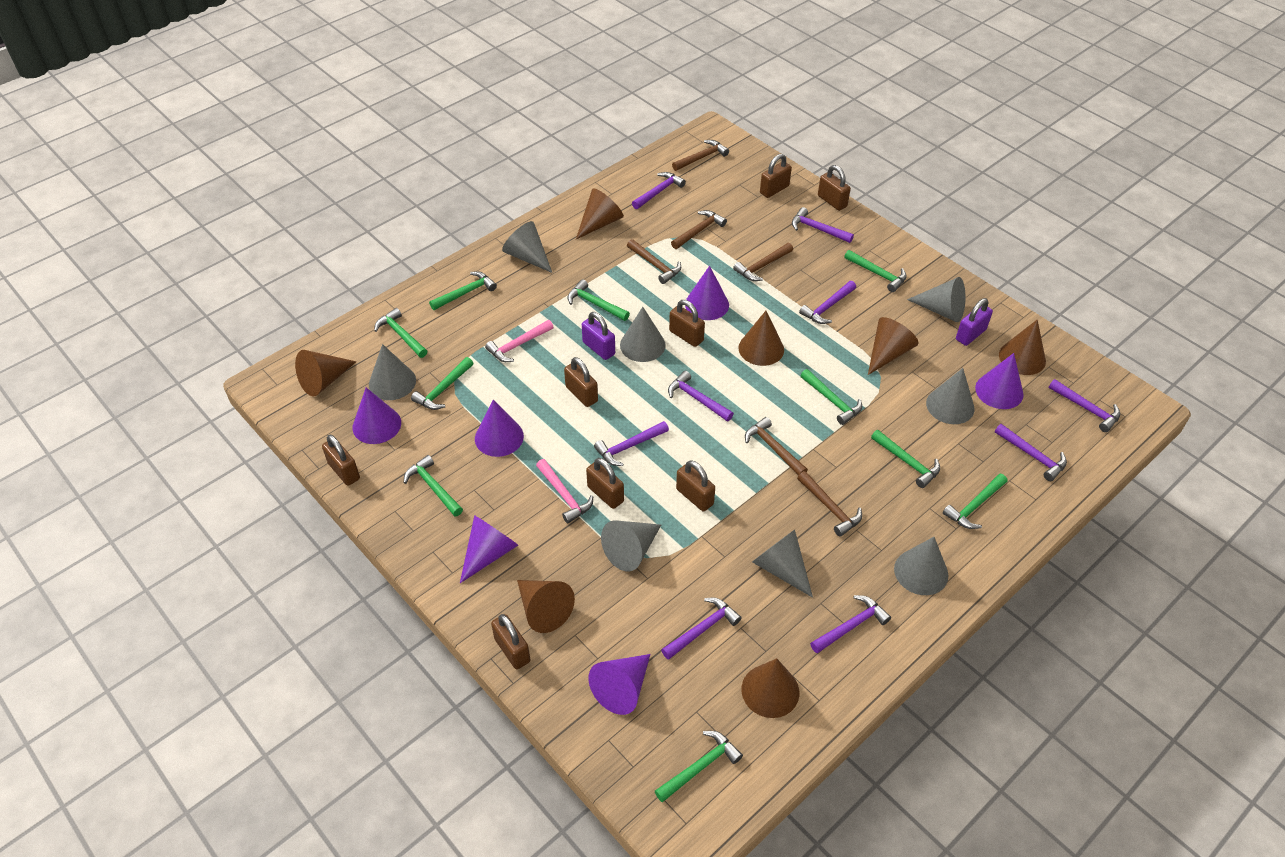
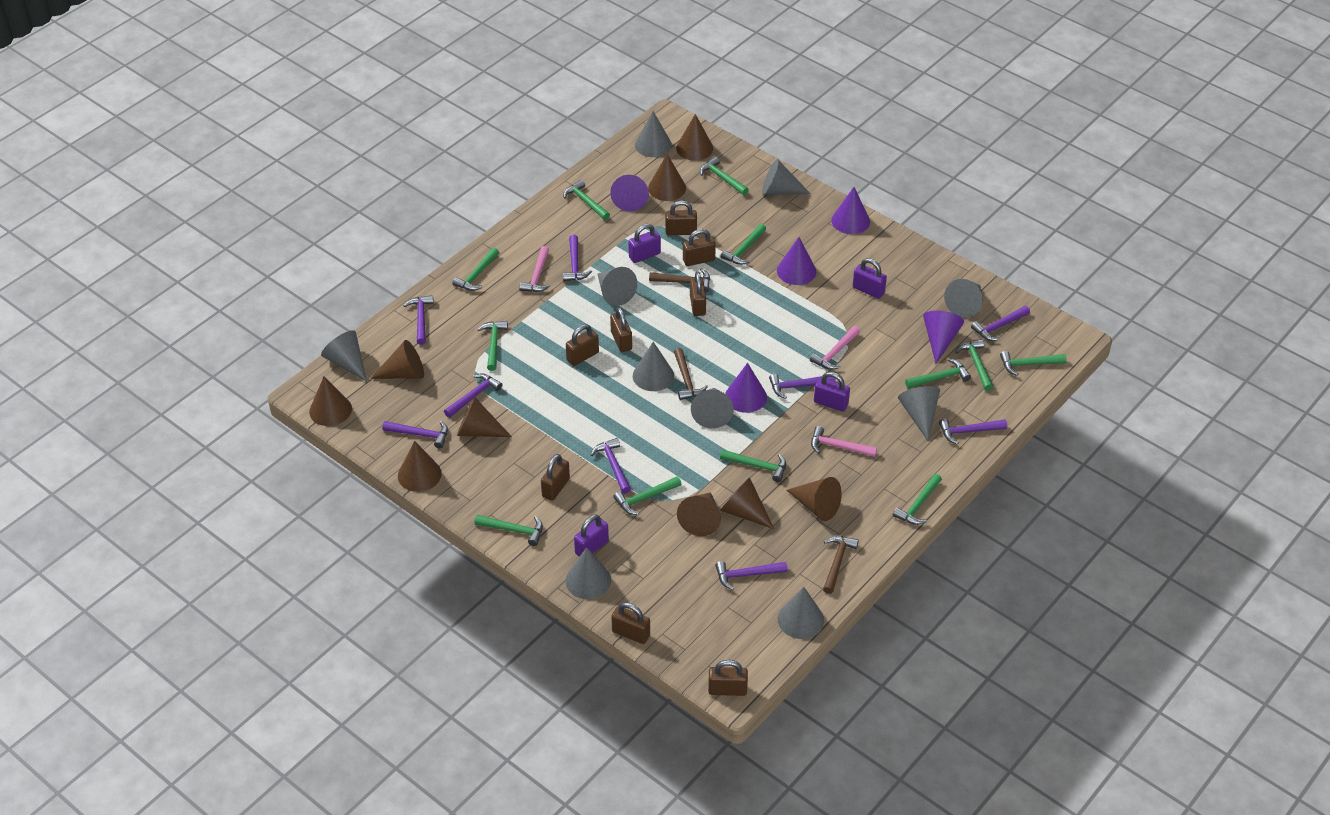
brown cone: [295,350,357,396] [517,580,575,633] [576,188,624,239] [738,311,784,366] [741,658,799,718] [868,317,919,375] [999,319,1046,375] = 7 -> [309,376,352,426] [370,340,424,379] [398,441,442,492] [457,397,512,437] [648,154,686,201] [676,114,713,161] [677,492,721,536] [720,477,774,529] [787,477,842,521] = 9
brown hammer: [627,239,681,284] [671,210,727,249] [672,140,729,171] [733,243,793,281] [745,417,808,475] [797,471,862,537] = 6 -> [649,268,710,293] [674,348,708,400] [823,536,859,594] = 3
green hammer: [374,308,427,358] [404,455,463,517] [411,357,474,410] [429,271,497,310] [567,279,630,321] [655,731,743,802] [800,369,862,425] [844,250,907,292] [871,430,940,488] [943,474,1007,529] = 10 -> [452,248,499,291] [474,515,543,546] [477,321,508,371] [563,180,610,220] [613,476,681,515] [700,157,749,195] [720,450,786,482] [721,224,766,265] [893,474,942,525] [905,358,971,388] [956,339,993,391] [1000,351,1067,376] = 12
grey cone: [369,344,416,400] [502,221,552,273] [601,520,661,571] [620,307,666,362] [752,530,813,598] [894,537,949,595] [907,277,966,322] [926,368,975,424] = 8 -> [321,330,367,382] [565,547,611,599] [598,267,637,306] [633,342,674,391] [635,111,672,157] [691,388,734,429] [762,159,811,195] [778,587,824,639] [898,386,940,441] [944,279,983,318] = 10
pink hammer: [485,320,553,362] [536,459,593,524] = 2 -> [519,246,550,292] [810,326,860,370] [811,426,877,457] = 3
purple cone: [353,387,401,444] [460,515,518,583] [475,400,524,457] [589,654,651,715] [685,266,729,320] [975,353,1024,409] = 6 -> [610,175,649,211] [725,363,767,413] [777,237,816,285] [831,187,870,234] [923,310,964,363] = 5
purple padlock: [582,312,615,360] [956,298,993,346] = 2 -> [574,514,609,557] [628,224,661,263] [814,372,850,412] [853,258,887,299] = 4

